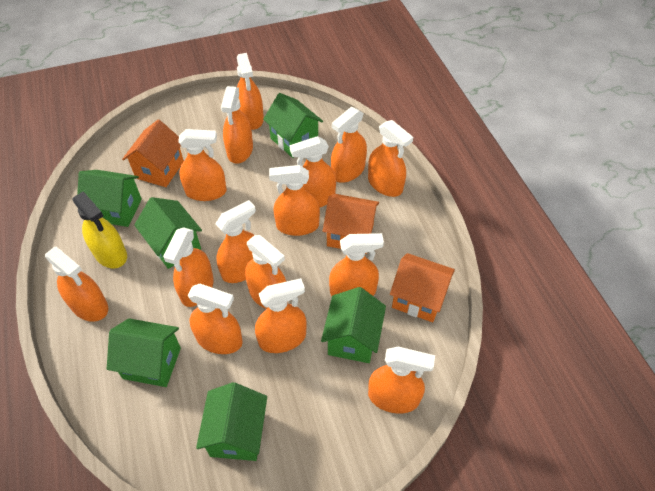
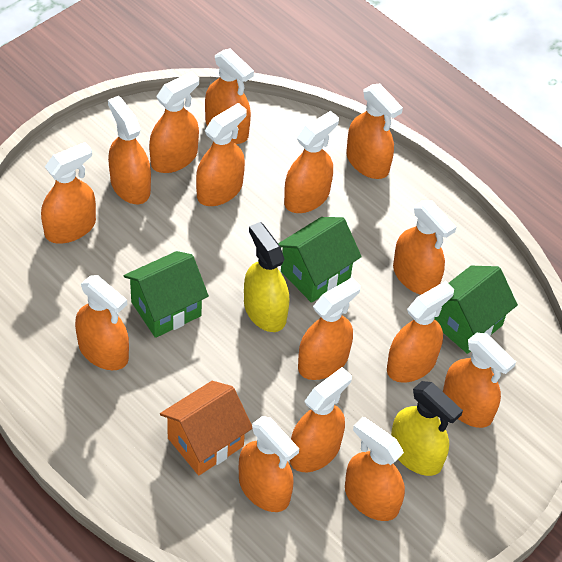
green house: [77,170,142,227] [107,318,181,387] [134,197,202,269] [196,382,267,461] [263,93,323,158] [321,287,386,363] = 6 -> [124,251,209,338] [278,217,362,303] [434,266,518,354] = 3
orange house: [122,120,184,187] [323,194,379,254] [390,253,455,322] = 3 -> [160,381,252,476] = 1
yellow spray bottle: [72,191,127,268] = 1 -> [244,222,290,332] [391,381,463,476] = 2

